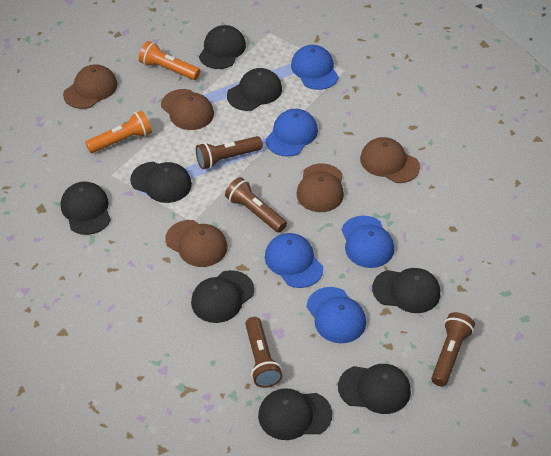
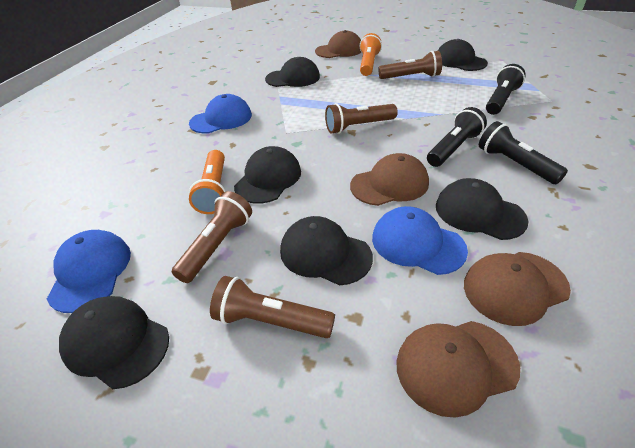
black cap: [61,181,111,235] [130,162,192,203] [191,270,254,323] [199,25,246,69] [227,68,282,111] [258,388,332,440] [338,364,411,414] [372,268,440,313] = 8 -> [59,296,169,389] [234,146,301,204] [265,57,320,87] [280,216,373,286] [436,178,529,240] [438,39,488,71] = 6
black flashlight: none = 0 -> [427,107,487,167] [479,121,568,184] [486,64,526,115] = 3
blue cap: [265,233,323,288] [266,109,318,157] [291,45,339,90] [307,287,366,343] [341,215,394,268] = 5 -> [47,230,131,313] [189,94,252,134] [372,206,468,275] = 3
brown cap: [63,64,118,109] [161,89,214,130] [165,220,227,267] [297,163,344,212] [360,137,420,183] = 5 -> [315,30,361,58] [350,153,429,206] [396,321,520,418] [464,252,571,326] = 4

